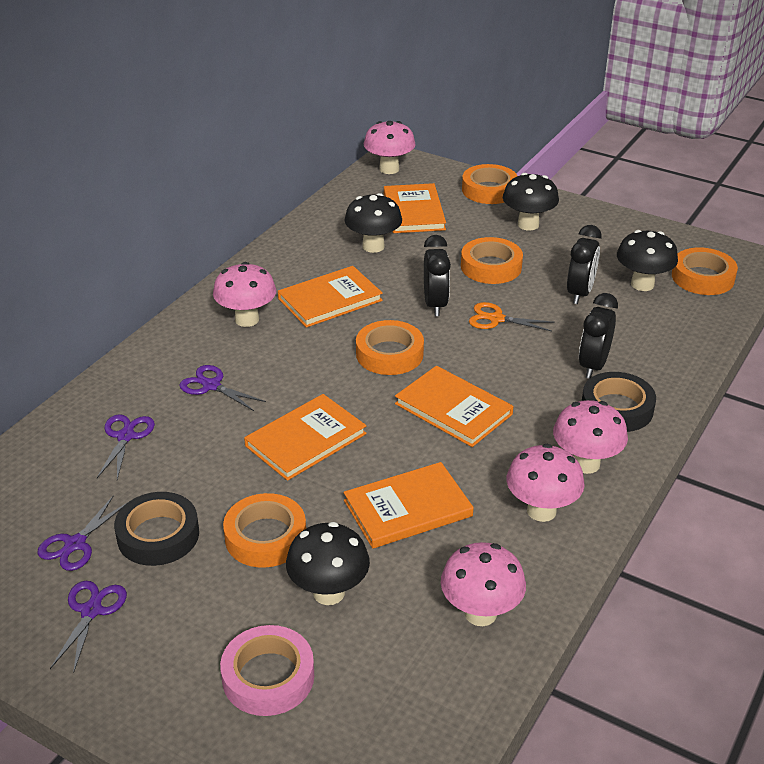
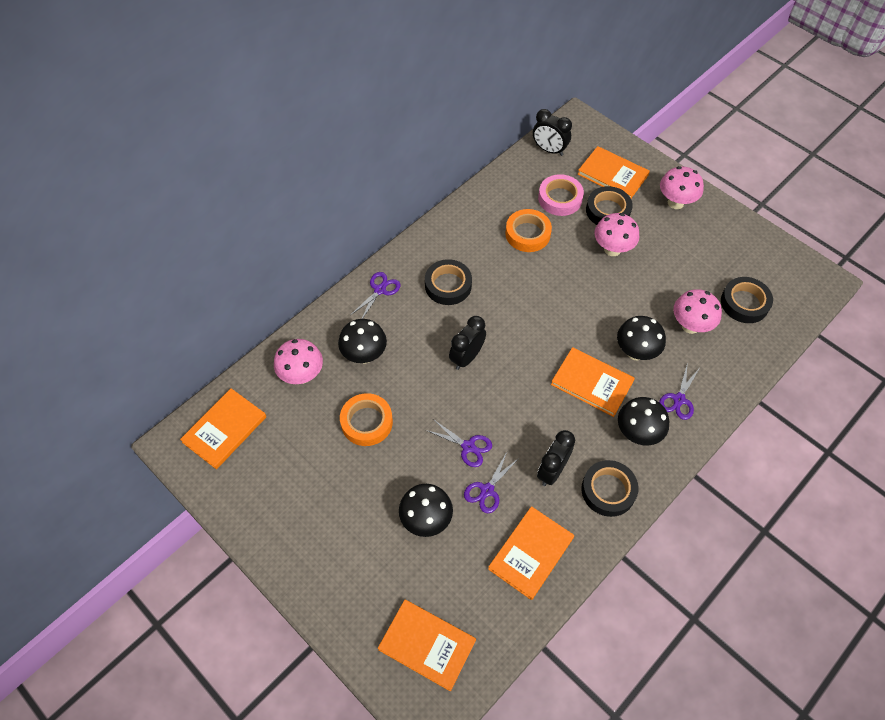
black tape: [114,492,199,566] [582,372,656,432] = 2 -> [425,259,472,305] [581,460,638,517] [586,186,633,225] [721,277,773,323] = 4
orange scissors: [469,302,555,331] = 1 -> none = 0
orange tape: [223,493,306,568] [356,320,424,375] [461,237,523,284] [462,164,517,204] [672,247,738,295] = 5 -> [340,393,393,446] [505,209,552,252] = 2
pink mushroom: [213,262,276,327] [364,121,416,174] [441,542,526,626] [507,444,584,522] [553,400,628,474] = 5 -> [274,339,323,384] [594,213,639,256] [660,166,704,209] [673,289,722,334] = 4

